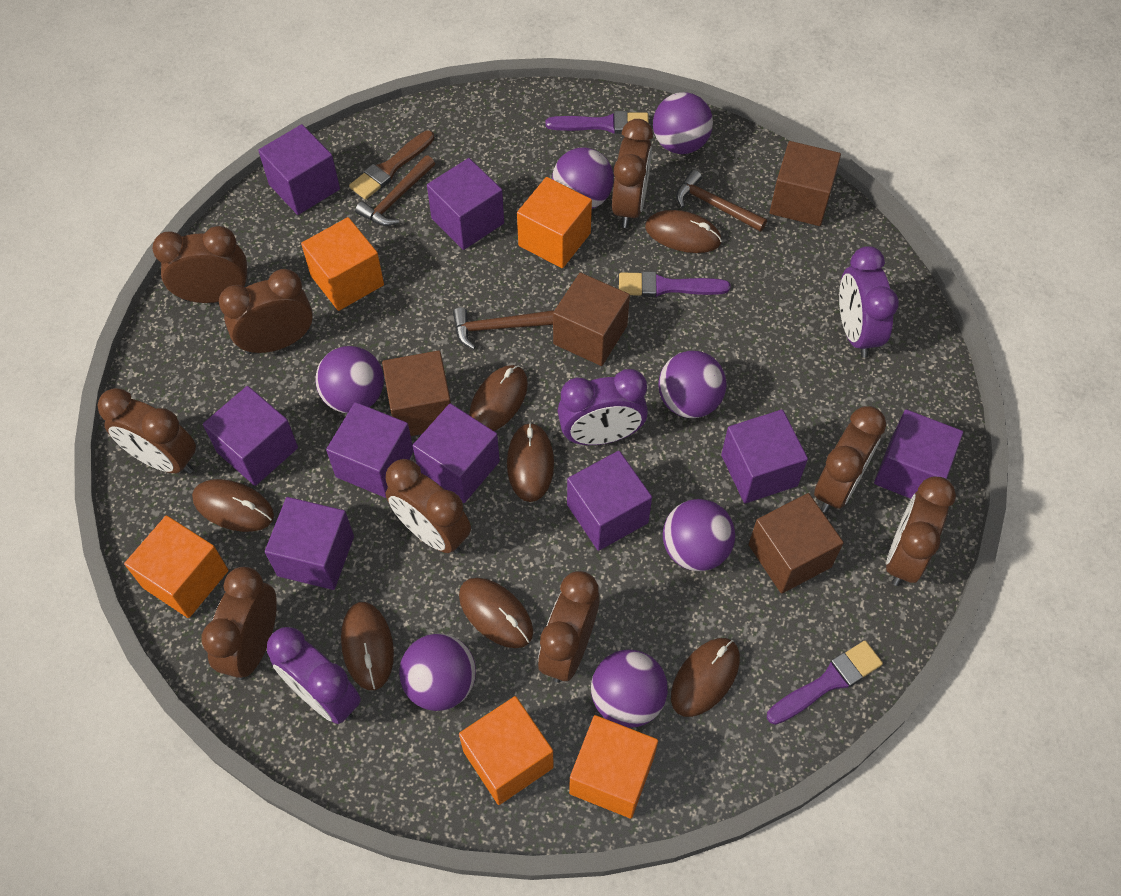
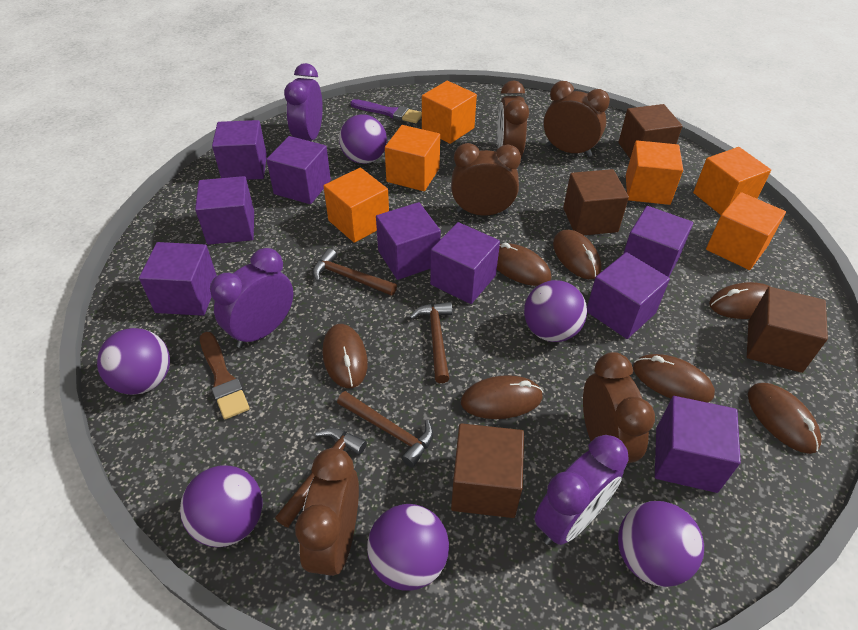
brown clock: [97,388,196,474] [152,226,247,303] [202,567,277,680] [219,269,313,354] [385,459,471,554] [538,571,600,683] [612,119,653,228] [814,406,886,513] [886,477,956,586] = 9 -> [295,448,359,580] [451,143,521,216] [497,80,529,157] [543,81,610,157] [583,352,655,463] = 5
brown hammer: [355,155,435,226] [453,307,554,349] [676,170,767,232] = 3 -> [275,428,367,528] [313,248,397,296] [337,391,433,467] [409,302,452,383] = 4
orange cube: [124,515,228,618] [301,217,384,311] [459,696,554,805] [517,177,592,268] [569,715,658,819] = 5 -> [324,168,389,243] [385,125,440,191] [422,81,477,144] [626,140,683,205] [693,147,771,215] [706,192,786,270] = 6
purple ball: [316,346,384,413] [399,634,476,711] [552,147,614,209] [591,649,668,728] [653,92,713,154] [658,351,726,418] [663,499,735,571] = 7 -> [97,328,170,395] [180,466,262,547] [339,115,387,164] [367,504,449,591] [524,280,587,342] [618,501,704,587] = 6
purple brush: [546,111,649,134] [619,271,731,297] [767,641,883,725] = 3 -> [350,99,422,123] = 1

